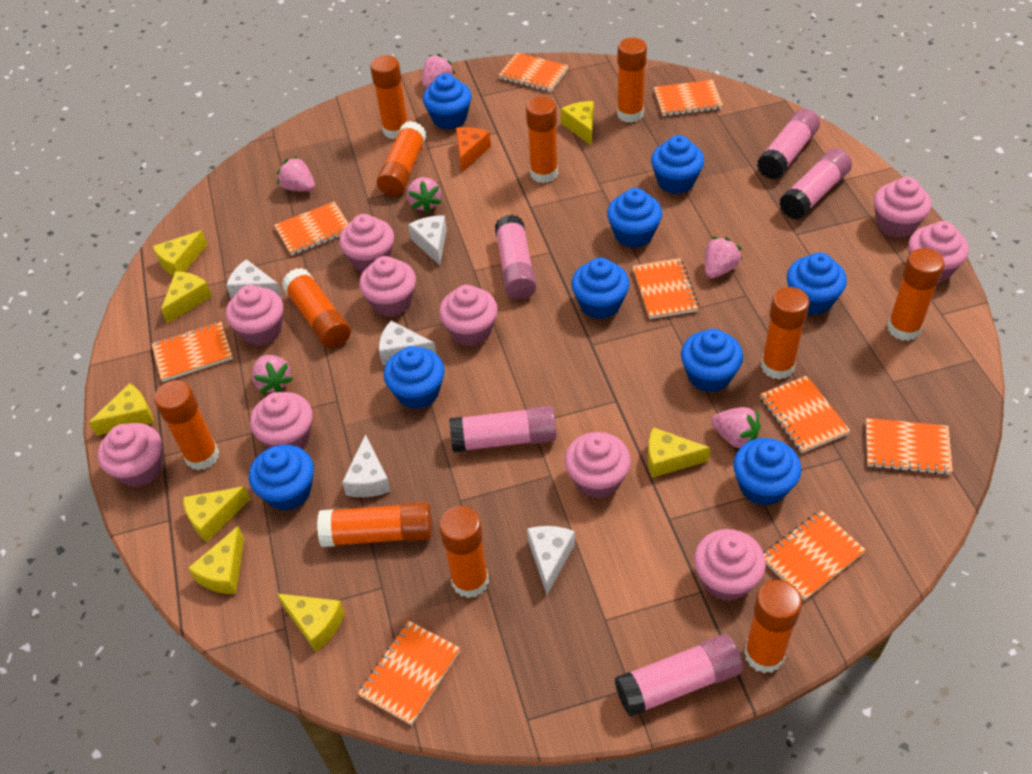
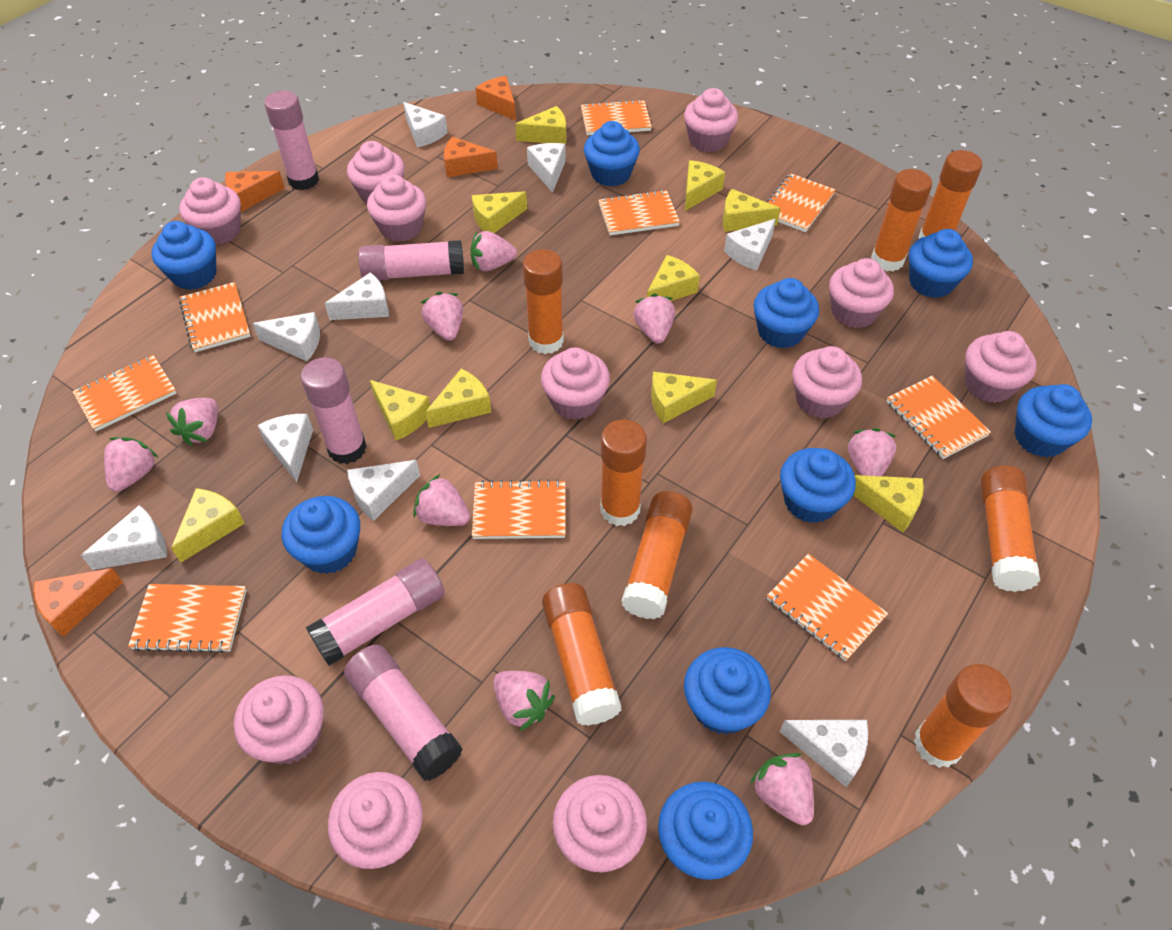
orange cheese: [456,127,491,172] = 1 -> [34,568,123,637] [225,171,285,212] [444,137,498,177] [476,76,516,121] = 4
orange glue stick: [154,380,219,470] [282,268,351,348] [317,502,432,547] [370,55,408,139] [377,121,427,196] [439,506,489,598] [526,97,558,183] [617,38,647,123] [744,580,802,673] [761,287,810,380] [887,248,945,341] = 11 -> [523,249,564,354] [542,583,622,726] [601,419,647,526] [622,491,693,619] [871,169,932,271] [914,664,1012,768] [918,150,983,239] [981,466,1040,592] = 8
pink cupcake: [98,423,163,487] [226,285,283,346] [250,392,312,449] [339,214,394,272] [359,256,416,317] [439,285,498,346] [565,432,631,499] [694,529,766,601] [874,177,932,238] [908,221,968,283] = 10 -> [179,177,241,245] [234,675,324,764] [328,772,423,869] [347,141,405,204] [367,174,426,242] [541,347,610,420] [553,775,647,872] [684,88,738,152] [792,346,862,419] [829,258,894,328] [965,331,1037,403] = 11
pink strawberry: [252,355,293,393] [277,156,315,192] [407,177,441,213] [423,54,455,89] [705,237,742,278] [711,407,761,448] = 6 -> [104,437,159,492] [166,398,218,446] [413,474,470,526] [421,292,463,341] [470,231,517,271] [494,671,555,732] [634,294,675,344] [750,753,814,825] [848,428,897,476] = 9
white cheese: [226,259,283,299] [342,434,391,497] [379,321,437,365] [408,215,447,265] [527,526,575,594] = 5 -> [81,505,167,570] [253,312,320,361] [257,414,313,482] [324,272,389,320] [347,460,420,521] [403,102,448,148] [527,143,566,193] [724,219,776,271] [779,720,868,787] = 9
yellow cheese: [88,383,154,436] [153,231,208,276] [161,271,212,324] [183,486,250,542] [188,526,244,594] [277,594,345,652] [561,101,594,145] [648,427,710,478] = 8 -> [171,488,245,562] [370,380,430,441] [425,369,491,428] [472,191,527,233] [515,106,567,145] [647,255,700,301] [651,371,717,423] [685,160,725,211] [723,189,781,232] [853,475,924,532] = 10

